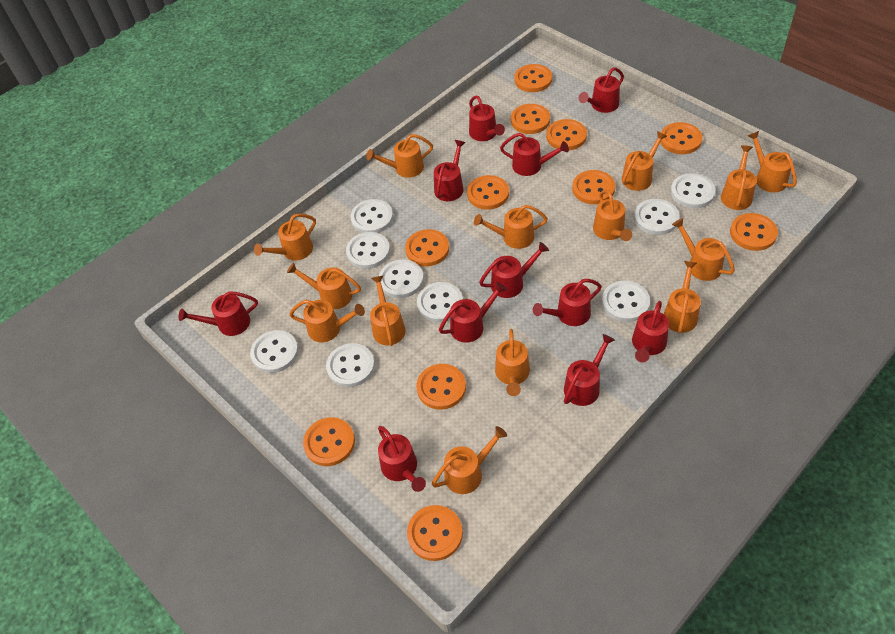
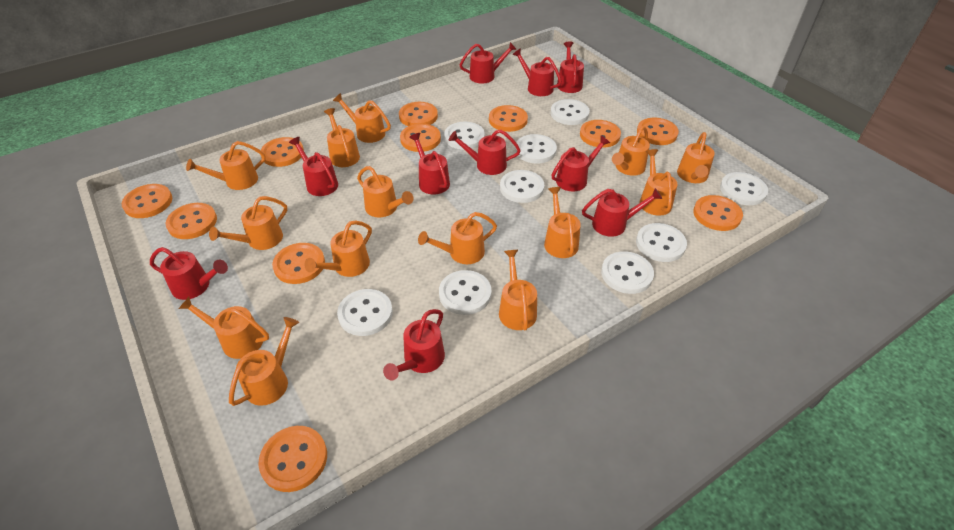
red watering can: [179,291,258,336] [378,426,426,492] [434,140,466,201] [439,282,507,343] [469,96,505,141] [479,242,549,298] [500,133,569,176] [533,279,602,326] [564,334,615,406] [579,67,624,113] [632,301,669,362] = 11 -> [150,247,228,300] [289,137,338,196] [383,309,445,380] [409,133,450,195] [449,130,521,175] [460,42,517,84] [512,48,562,96] [552,136,610,192] [557,41,584,93] [582,188,662,237] = 10

